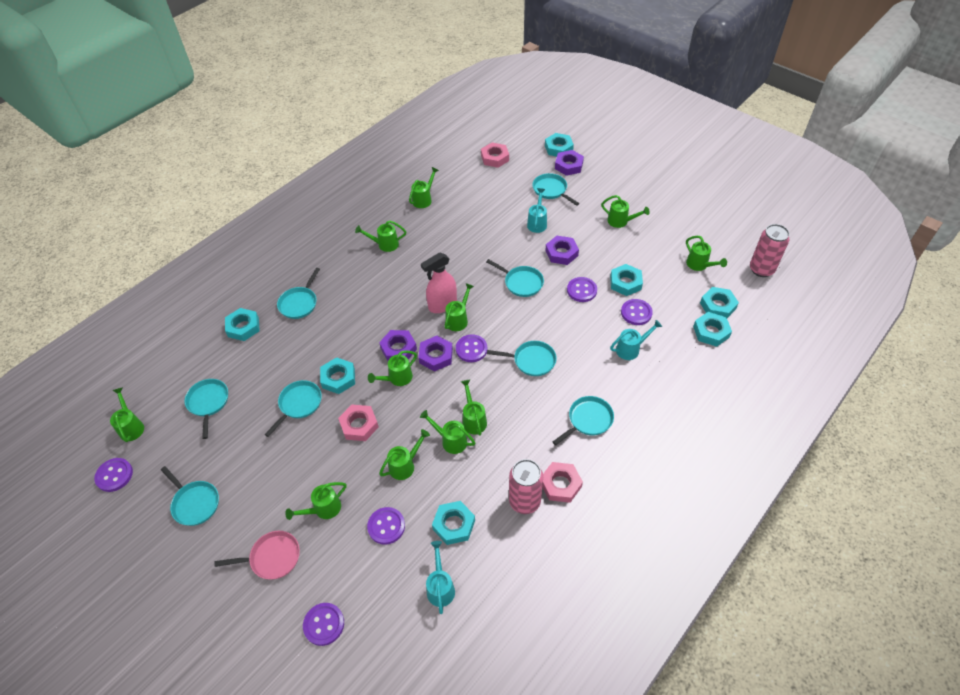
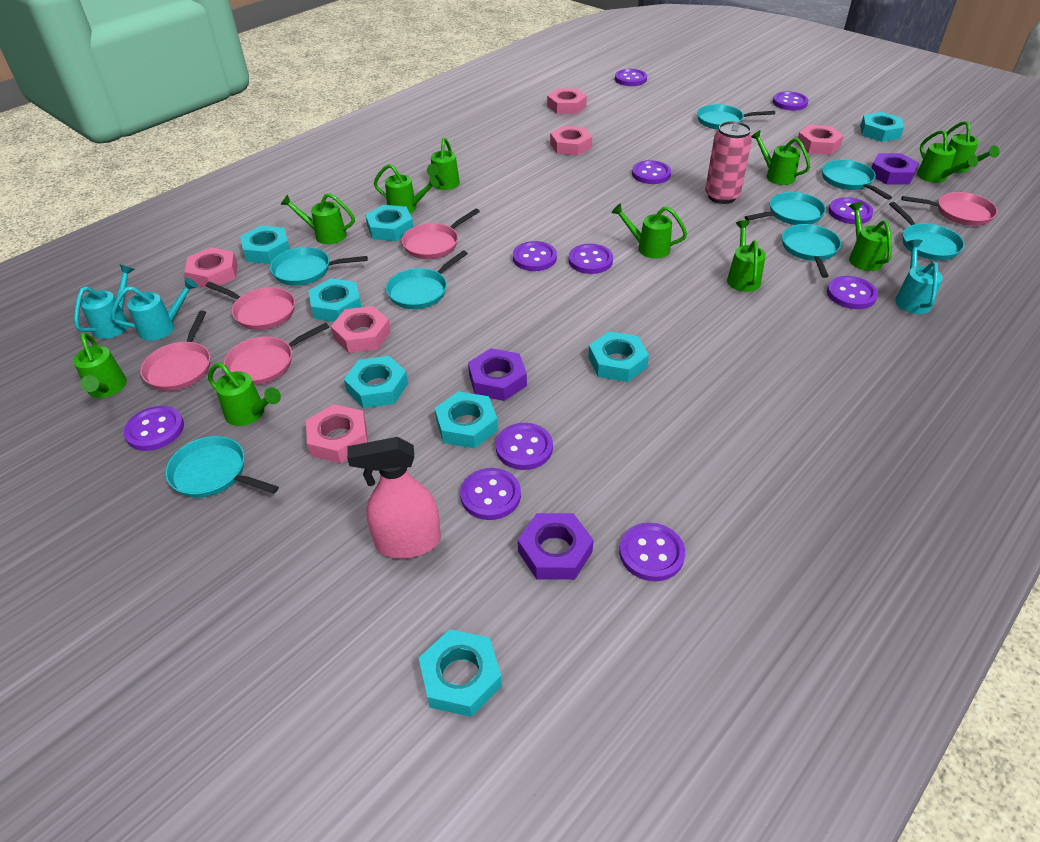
pink can: [509,459,543,514] [750,224,790,277] = 2 -> [705,121,752,204] = 1
pink nut: [338,405,379,441] [481,143,509,168] [542,462,583,503] = 3 -> [185,247,238,289] [306,404,368,463] [331,306,391,353] [547,88,587,114] [550,126,592,156] [796,125,844,155] = 6
pink pan: [214,531,300,579] = 1 -> [140,311,211,391] [206,282,295,330] [224,323,329,385] [401,209,480,259] [901,192,998,226] = 5
purple button: [94,458,133,492] [303,603,344,646] [367,507,405,545] [456,334,487,362] [567,277,597,302] [621,299,653,325] = 6 -> [124,406,184,451] [460,468,521,520] [496,423,553,470] [513,241,557,271] [568,244,613,274] [615,69,647,86] [619,522,685,581] [632,160,671,184] [773,92,809,111] [827,276,878,309] [828,197,874,224] = 11
purple nut: [379,330,417,361] [418,336,453,371] [545,236,579,265] [555,150,584,176] = 4 -> [468,348,527,401] [518,513,593,580] [871,153,919,184] = 3
turquoise nut: [225,308,260,341] [320,357,355,394] [432,501,475,545] [545,133,574,157] [610,264,643,296] [693,312,732,347] [700,287,739,318] = 7 -> [240,226,290,264] [308,278,362,322] [344,356,408,408] [365,205,413,241] [419,629,502,717] [435,391,498,448] [588,331,649,382] [860,112,904,142] = 8

